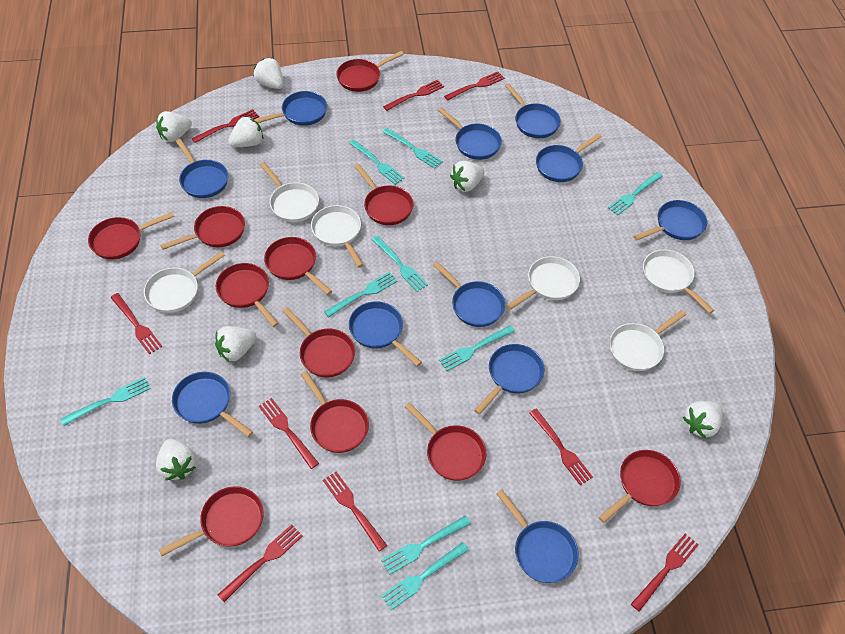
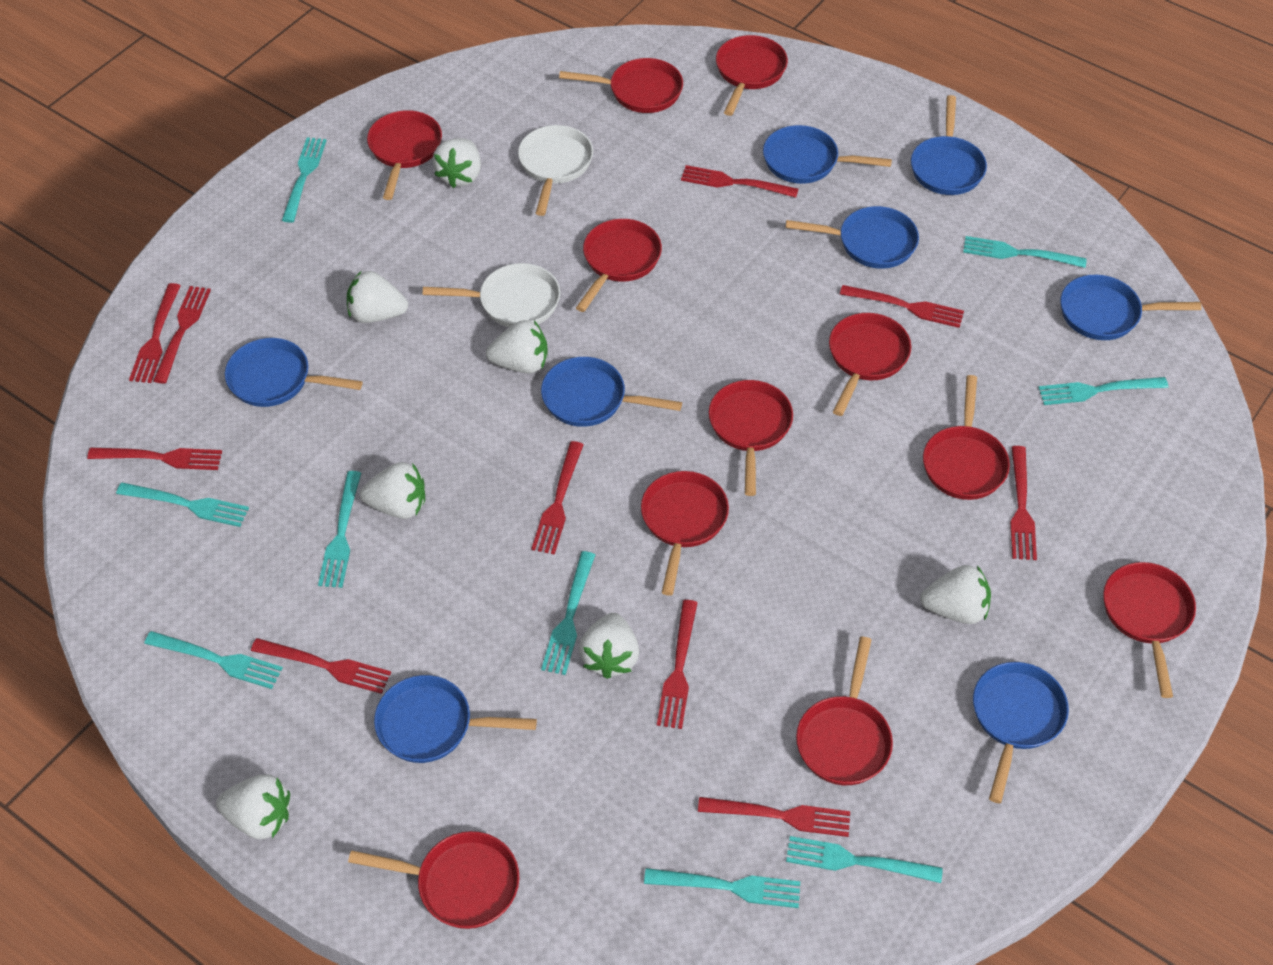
blue pan: [172,372,253,437] [176,138,228,198] [254,91,327,126] [349,301,422,366] [433,261,505,327] [438,107,502,160] [474,344,544,415] [496,489,579,583] [505,84,561,138] [536,133,602,182] [634,200,707,240] = 11 -> [225,338,363,407] [374,675,537,763] [541,357,682,427] [763,125,892,184] [786,206,919,269] [911,95,987,195] [973,662,1069,803] [1061,275,1202,340] = 8
red fork: [110,293,162,354] [191,109,259,143] [218,524,303,602] [259,398,319,469] [323,472,387,551] [383,80,444,111] [444,72,505,100] [529,408,593,485] [631,534,699,612] = 9 -> [87,448,222,470] [129,283,181,383] [153,286,211,384] [251,638,391,694] [531,441,584,555] [657,600,698,729] [681,165,798,198] [698,797,850,837] [840,285,964,328] [1010,446,1037,560] = 10
white pan: [144,251,225,313] [260,162,319,222] [311,205,364,267] [507,256,580,310] [609,310,686,371] [643,250,714,314] = 6 -> [423,263,560,327] [518,125,593,216] = 2

